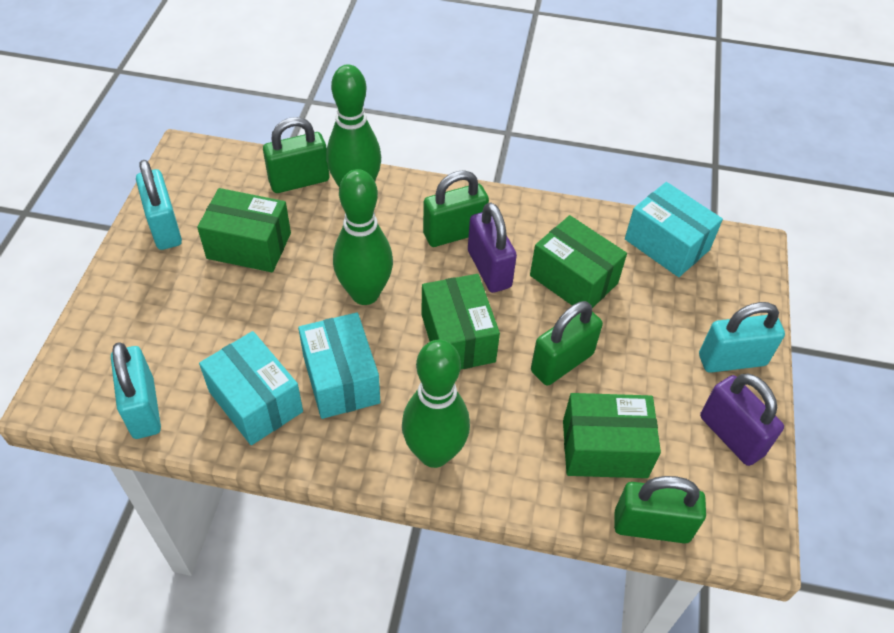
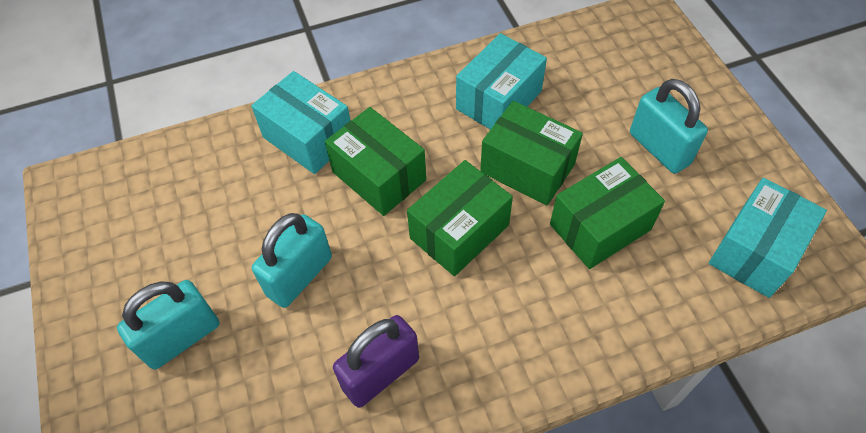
green bowling pin: [326,64,381,187] [333,169,393,305] [402,339,470,468] = 3 -> none = 0
green padlock: [263,117,329,193] [423,170,489,247] [531,301,603,386] [614,476,706,543] = 4 -> none = 0
purple padlock: [468,202,517,293] [700,374,784,466] = 2 -> [333,315,419,408] = 1

